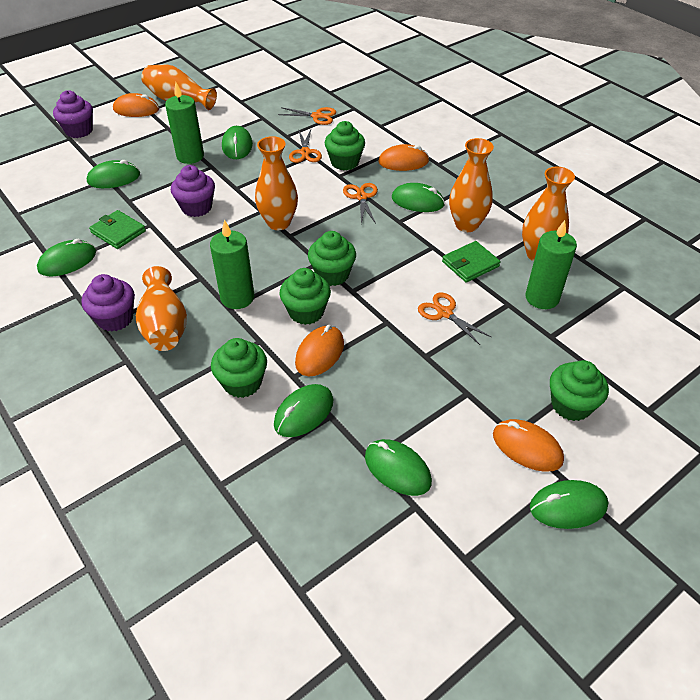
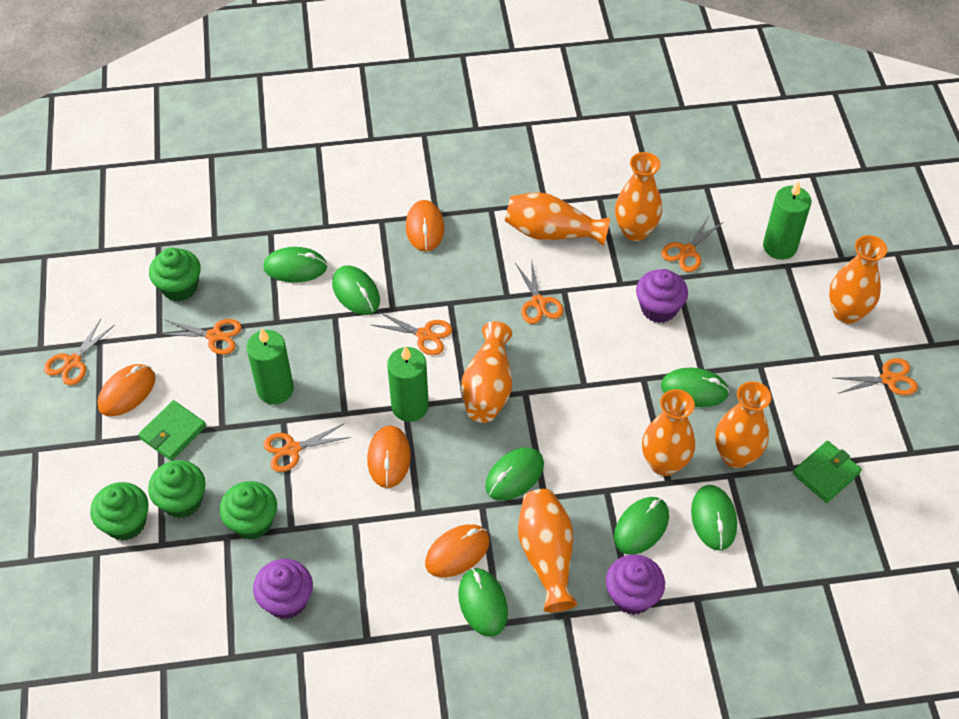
green cupcake: [211,338,267,398] [279,268,331,325] [308,231,356,286] [325,121,365,171] [550,360,609,421] = 5 -> [90,482,149,541] [148,460,206,518] [149,248,201,302] [220,481,277,540] = 4
orange scissors: [278,107,336,125] [289,130,322,163] [343,183,378,224] [418,292,491,345] = 4 -> [44,319,115,385] [159,319,242,355] [263,423,351,472] [372,311,452,355] [515,259,563,324] [661,216,723,272] [834,358,918,395] = 7
orange vase: [136,266,187,351] [141,64,217,110] [255,136,298,230] [449,138,494,232] [522,167,575,261] = 5 -> [461,321,512,423] [505,192,610,245] [518,489,578,612] [615,152,662,241] [642,389,695,476] [715,381,771,468] [829,235,887,324] = 7

